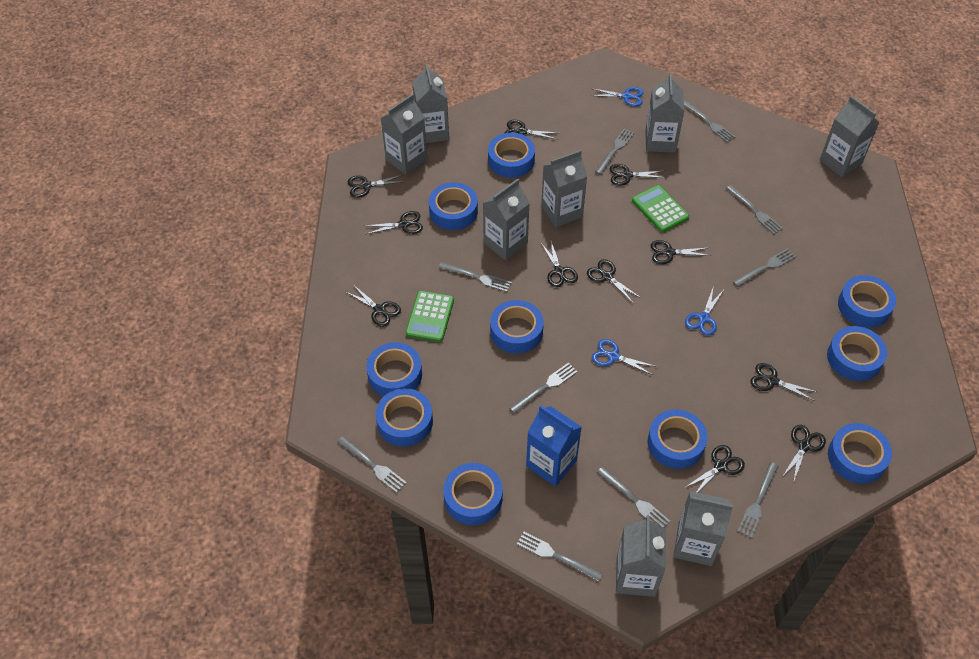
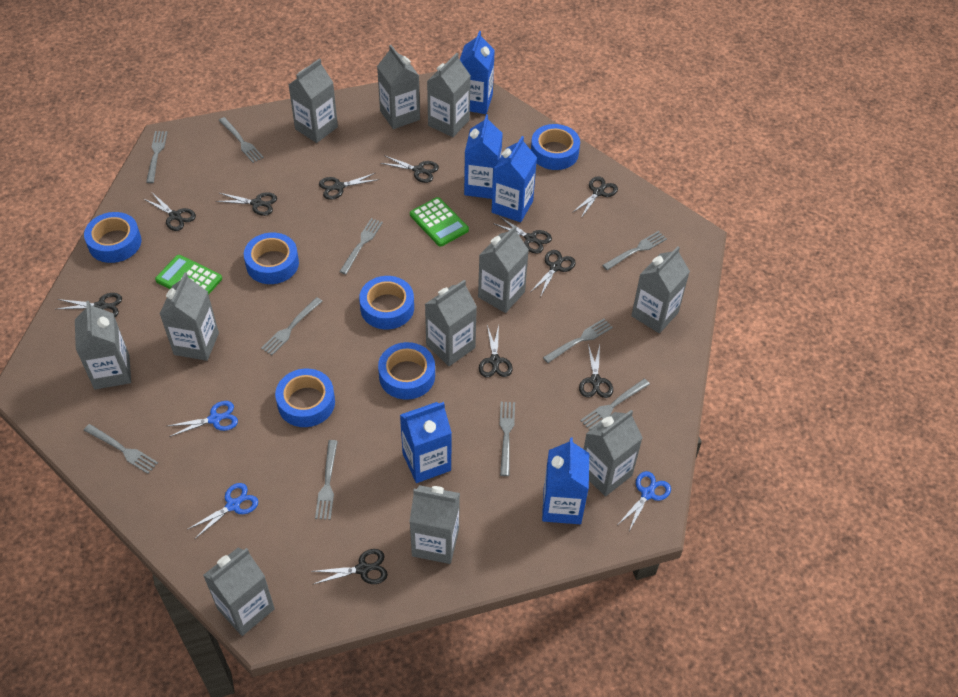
blue carton: [526,405,582,486] = 1 -> [400,402,452,483] [460,31,495,114] [464,114,503,199] [492,136,537,222] [542,437,589,524] = 5
blue tape: [366,342,422,396] [375,388,433,447] [429,182,478,230] [443,463,503,525] [488,133,535,178] [490,300,544,354] [648,409,707,469] [827,326,887,381] [828,423,892,484] [838,275,896,328] = 10 -> [84,212,141,263] [244,233,299,284] [275,369,335,427] [359,276,414,329] [378,342,435,400] [531,124,580,170] = 6
grey carton: [381,94,427,175] [412,64,449,143] [483,179,530,260] [541,150,587,227] [616,516,666,597] [645,73,684,153] [673,491,733,566] [820,96,879,177] = 8 -> [75,301,131,389] [160,272,219,361] [203,548,275,636] [289,58,338,143] [377,45,420,129] [409,485,460,564] [425,280,477,366] [427,53,471,137] [478,225,529,313] [584,410,642,496] [631,246,690,333] = 11

